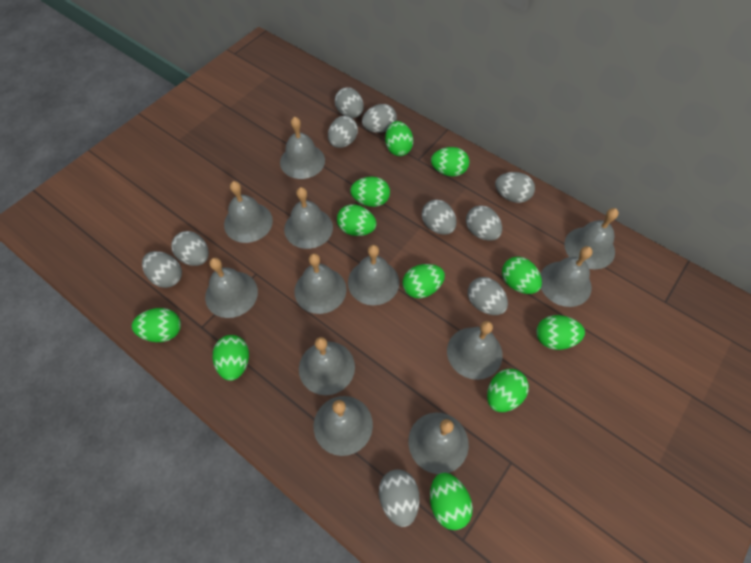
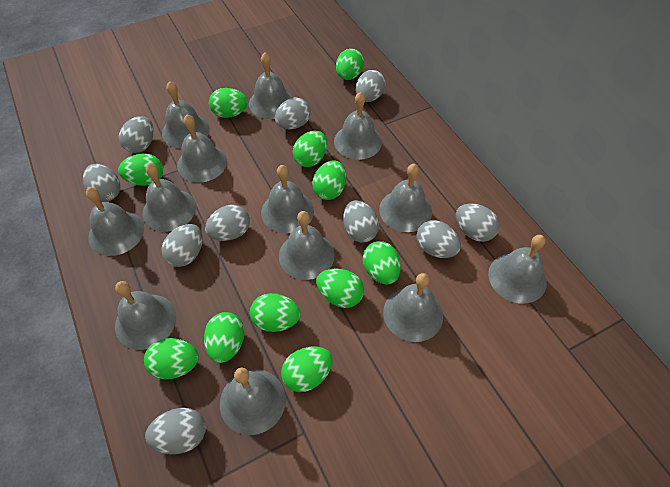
grey bell: [205,258,258,318] [224,181,273,243] [280,117,325,179] [284,187,333,249] [294,253,347,314] [299,337,355,395] [314,396,373,456] [348,245,399,305] [408,413,469,474] [447,321,503,380] [540,246,593,307] [564,208,619,269] = 12 -> [86,187,144,256] [115,281,176,350] [143,163,196,232] [162,81,210,149] [177,115,227,183] [220,367,286,435] [249,53,293,119] [261,165,314,234] [279,211,335,280] [334,92,382,160] [379,164,432,232] [383,273,443,342] [488,235,547,304] = 13

